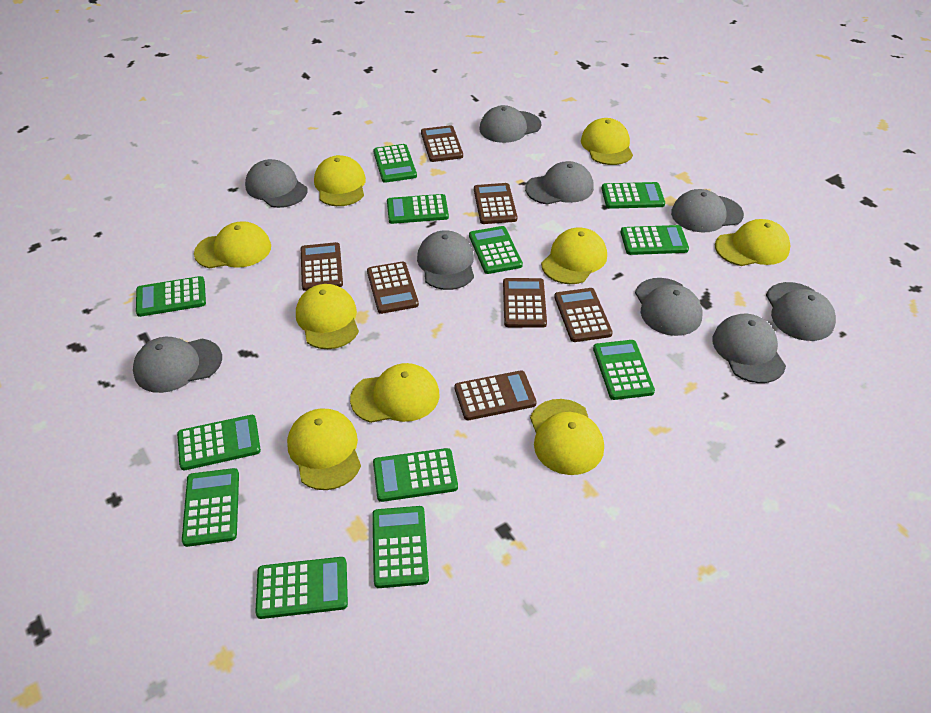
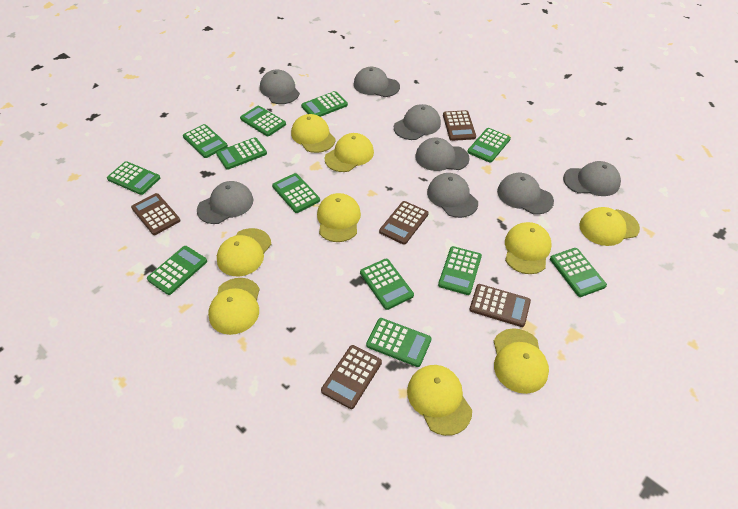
brown calculator: [301,242,343,291] [367,261,419,314] [421,125,463,162] [455,370,537,420] [474,183,517,224] [503,278,547,328] [554,288,613,342] = 7 -> [131,193,180,235] [321,345,382,409] [379,201,429,245] [443,110,476,141] [470,284,531,327] = 5
grey cap: [133,337,222,393] [245,159,307,208] [417,230,474,290] [479,105,541,143] [525,161,594,205] [635,278,702,336] [671,189,744,232] [712,314,786,383] [766,282,836,341] = 9 -> [197,181,254,224] [260,69,300,104] [354,67,400,97] [394,104,441,140] [415,138,470,171] [427,173,478,218] [497,173,554,215] [563,161,621,196] = 8

